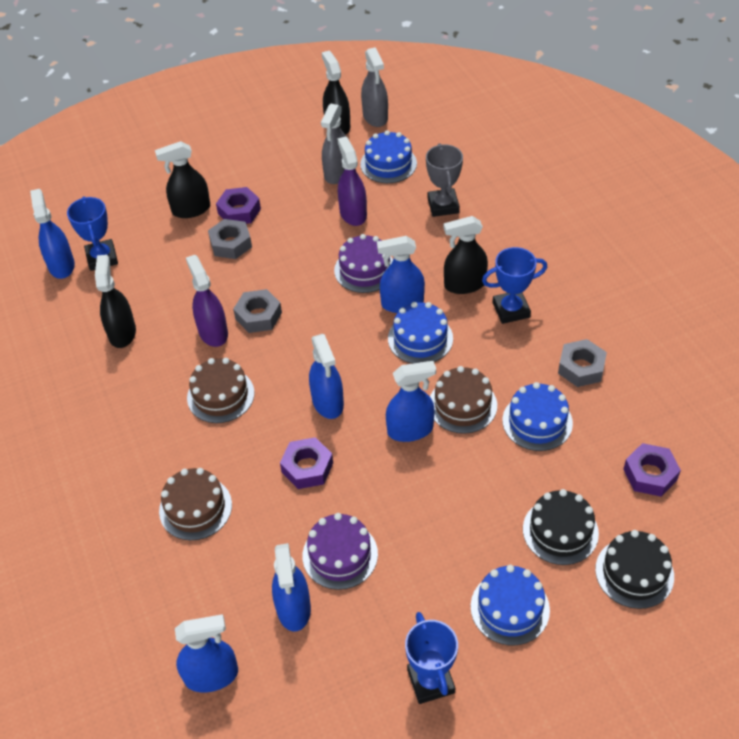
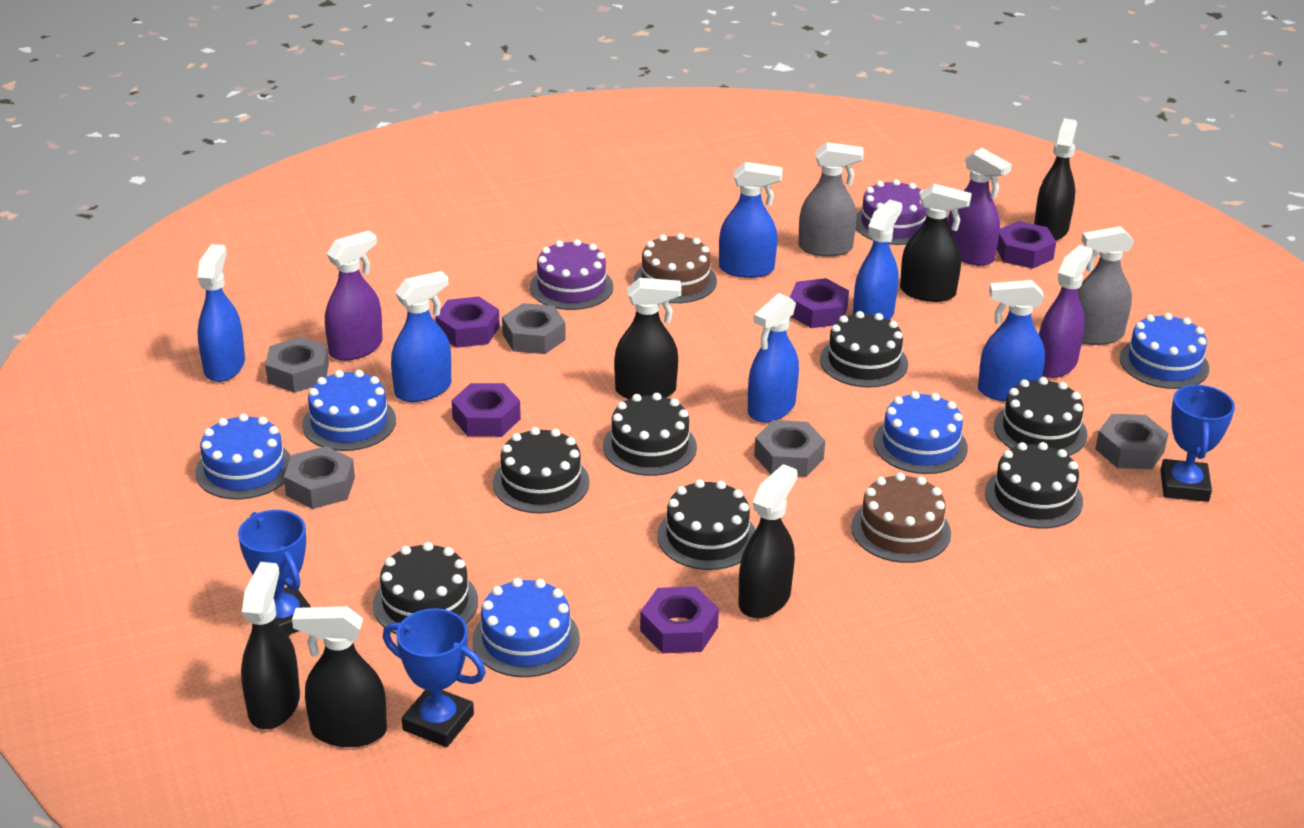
black cake: [523,489,599,565] [595,530,674,609] = 2 -> [373,542,478,635] [493,427,590,514] [603,393,697,476] [657,479,756,570] [820,311,908,388] [985,442,1083,528] [994,377,1087,456] = 7
black spray bottle: [95,255,136,348] [155,141,210,218] [322,51,350,135] [444,216,488,294] = 4 -> [241,562,300,729] [292,606,387,747] [614,278,681,399] [738,464,798,619] [900,184,972,302] [1034,118,1077,241] = 6
blue cake: [360,130,417,183] [388,302,453,364] [471,565,550,645] [502,382,573,451] = 4 -> [195,414,291,499] [302,370,396,451] [472,578,580,677] [874,391,968,474] [1120,313,1209,389] = 5
brown cake: [159,468,232,540] [187,358,255,423] [430,366,497,434] = 3 -> [634,233,717,303] [851,473,951,563] = 2
grey nut: [208,219,252,259] [233,289,282,333] [558,339,607,387] = 3 -> [265,337,329,393] [284,446,355,509] [502,303,566,354] [754,420,825,477] [1095,414,1168,469] = 5
grey trophy: [426,144,463,217] = 1 -> none = 0
purple nut: [216,187,261,224] [280,437,333,489] [623,443,681,497] = 3 -> [435,296,500,348] [452,383,521,437] [640,586,719,653] [790,278,849,328] [997,221,1056,269] = 5
purple spray bottle: [186,255,228,347] [338,137,367,226] = 2 -> [325,230,383,361] [948,148,1012,266] [1039,245,1093,378] = 3

